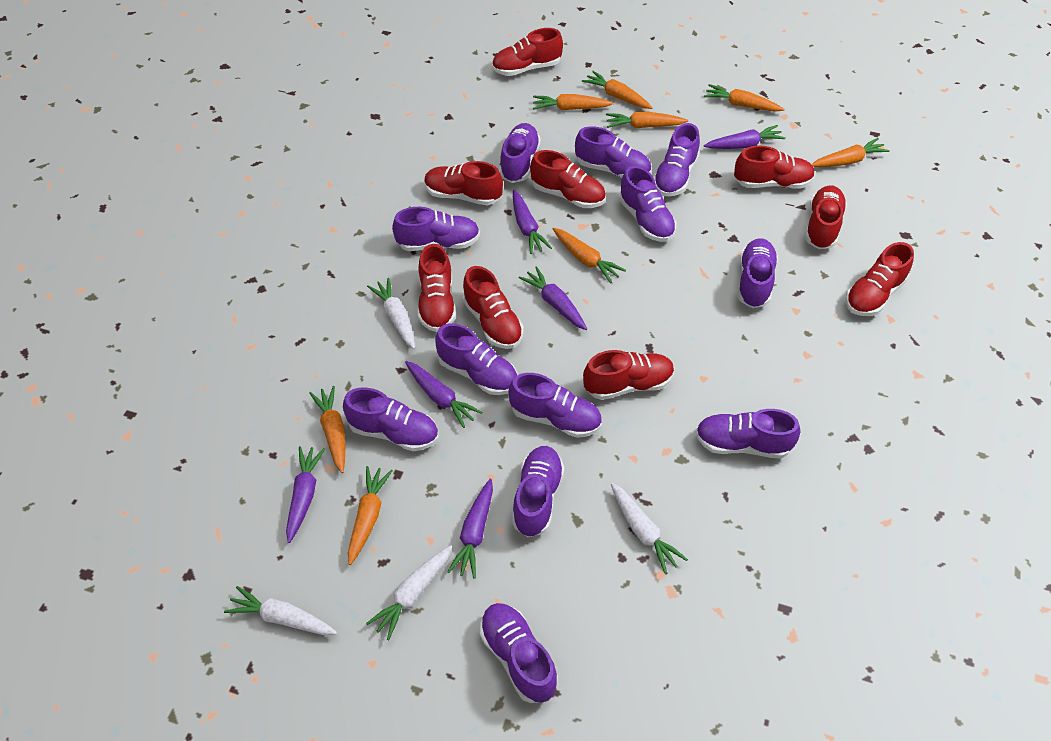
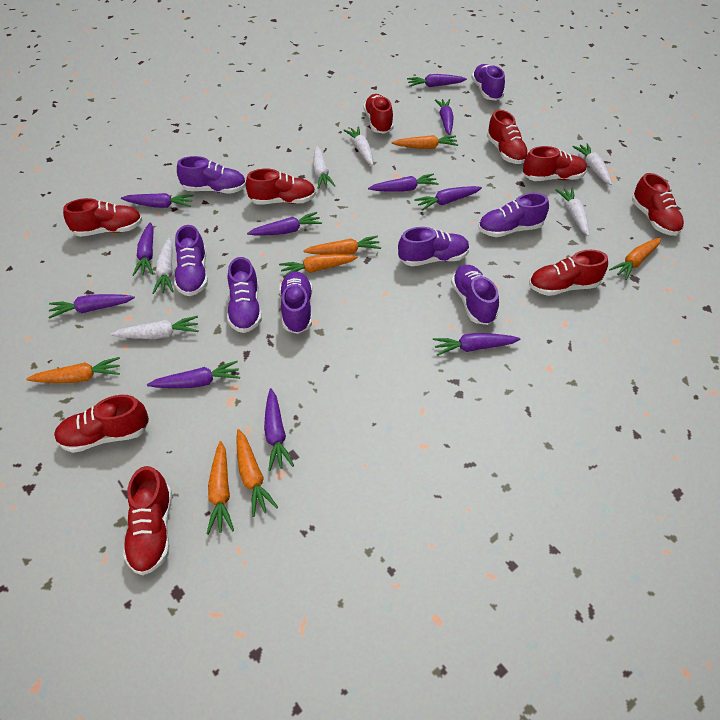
orange carrot: [309,386,345,473] [348,466,393,565] [533,94,613,110] [553,228,626,283] [582,71,653,109] [606,112,688,128] [704,84,785,112] [811,138,890,167] = 8 -> [26,357,120,383] [206,441,234,534] [236,429,278,517] [279,254,358,278] [303,236,381,255] [392,135,458,149] [609,238,661,280] = 7
purple carrot: [286,446,325,543] [405,361,482,428] [448,479,493,579] [513,190,552,254] [519,266,587,330] [704,125,786,149] = 6 -> [48,294,135,319] [121,193,194,208] [132,222,153,276] [147,361,240,388] [247,212,322,236] [264,388,294,471] [368,174,439,192] [407,74,467,87] [414,186,482,211] [433,333,520,356] [435,99,454,135] = 11
purple shoe: [343,387,439,451] [392,207,480,251] [435,323,517,395] [480,603,557,703] [500,123,541,183] [508,373,602,438] [512,446,564,537] [575,126,651,178] [619,166,677,242] [653,123,700,196] [695,409,800,458] [737,239,778,308] = 12 -> [174,225,208,296] [177,156,246,194] [227,257,262,333] [279,271,312,334] [398,227,470,266] [451,265,499,325] [472,64,505,101] [478,193,549,237] = 8
white carrot: [224,586,337,635] [366,545,452,640] [367,278,415,349] [611,483,688,574] = 4 -> [111,316,199,339] [152,238,174,294] [313,146,335,189] [344,127,373,166] [556,188,589,236] [572,143,612,185] = 6

